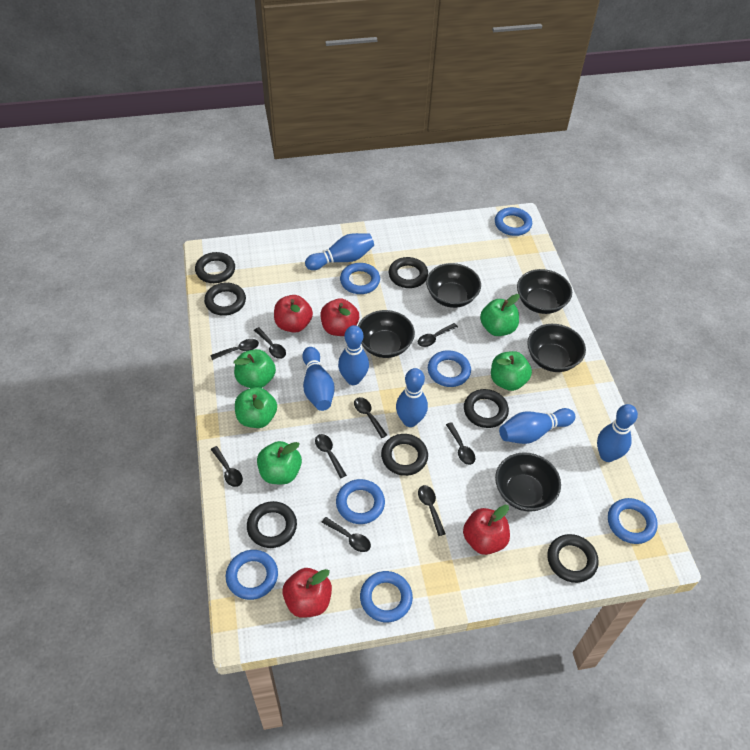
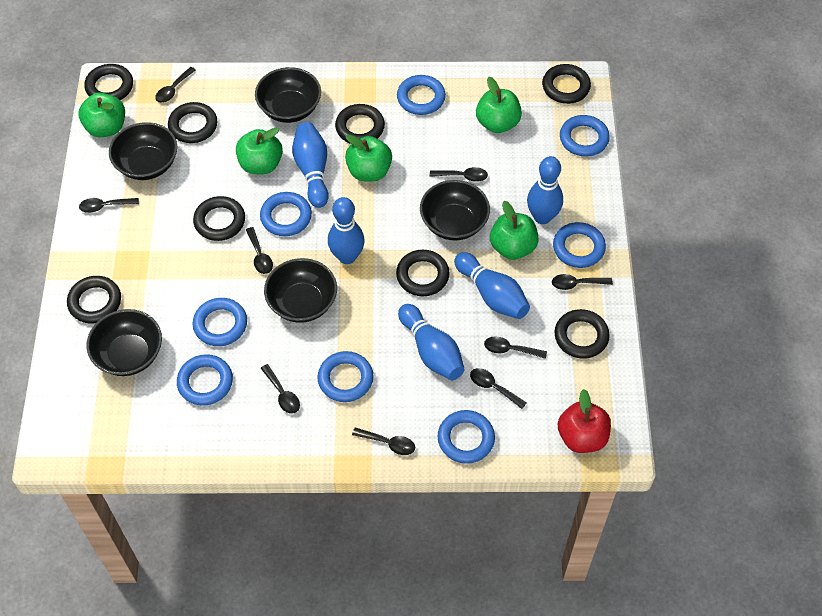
black ring: [195,252,235,283] [204,283,246,316] [247,501,297,548] [381,434,428,476] [389,257,428,288] [464,389,509,428] [547,534,599,583] = 7 -> [67,276,121,323] [84,64,133,100] [168,102,217,143] [193,196,245,241] [335,104,385,144] [396,250,450,296] [542,64,591,104] [554,309,610,359] = 8
blue bowling pin: [302,347,335,411] [305,233,374,270] [338,325,369,385] [396,368,428,427] [499,408,575,444] [597,404,638,462] = 6 -> [292,122,329,208] [328,197,365,264] [398,304,465,380] [454,252,530,319] [527,156,563,224] = 5
blue ring: [226,550,278,600] [336,479,385,524] [340,263,380,294] [360,571,413,622] [428,350,471,387] [495,207,532,236] [608,498,658,544] = 7 -> [177,354,233,406] [193,298,247,346] [260,192,312,236] [317,351,374,402] [397,75,446,115] [438,410,495,464] [553,222,606,268] [560,115,610,157] = 8
red apple: [274,295,313,333] [282,568,332,618] [320,298,359,336] [463,505,510,555] = 4 -> [558,389,611,453] = 1

